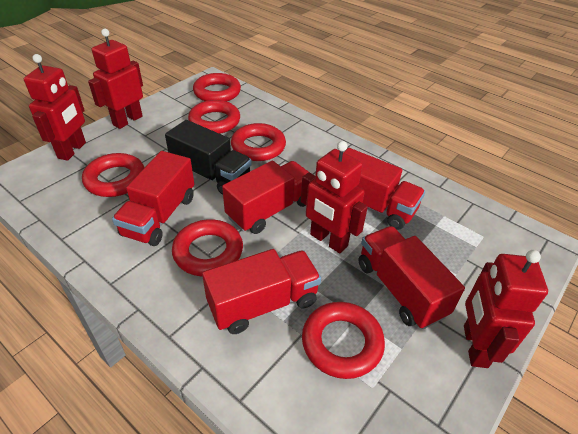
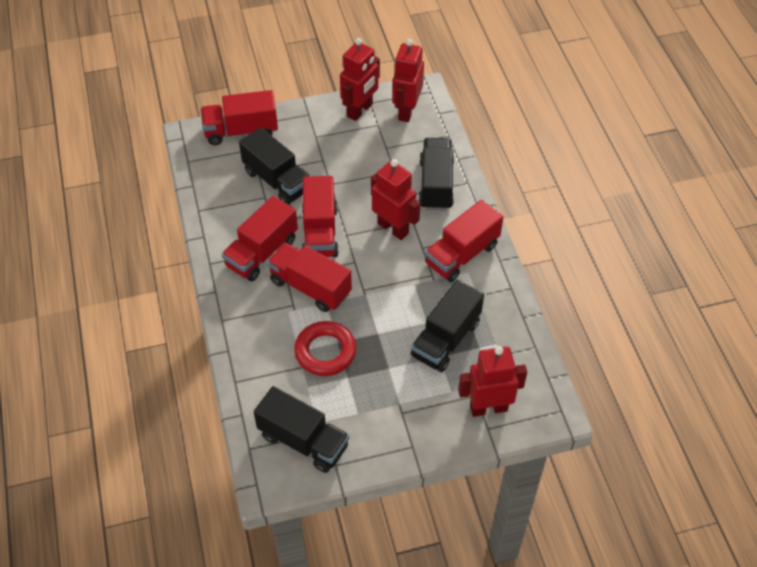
black truck: [165,120,252,195] = 1 -> [239,127,310,205] [254,386,349,473] [411,279,484,372] [419,138,454,211] = 4
red ring: [82,153,145,197] [172,219,243,276] [188,100,240,134] [193,73,241,101] [231,123,286,161] [302,302,385,379] = 6 -> [294,321,356,376] = 1

